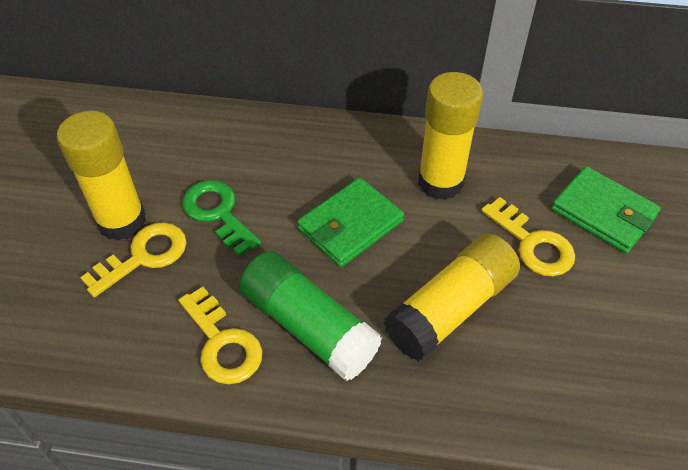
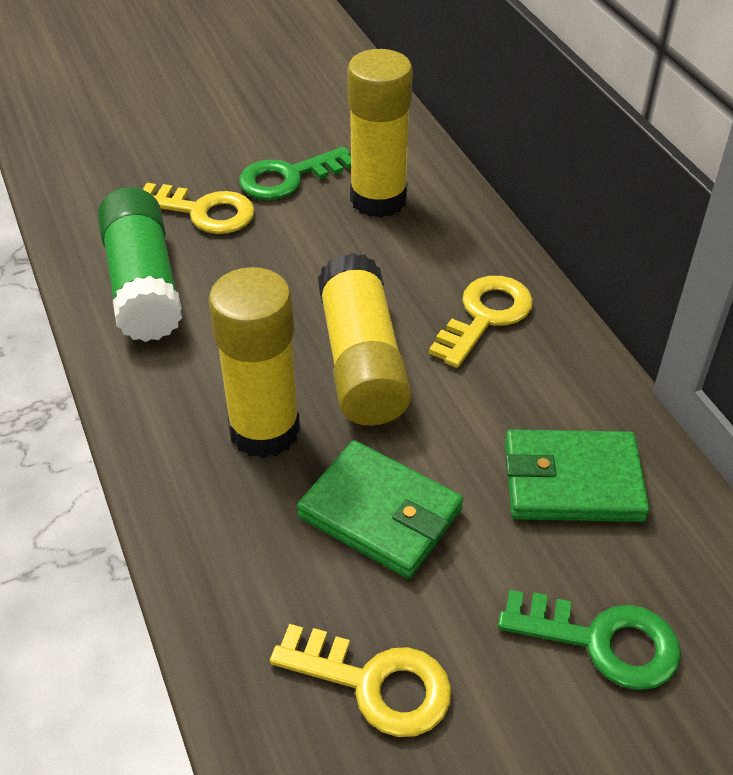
green key: [182,180,261,257] = 1 -> [239,147,351,200] [498,590,681,690] = 2

